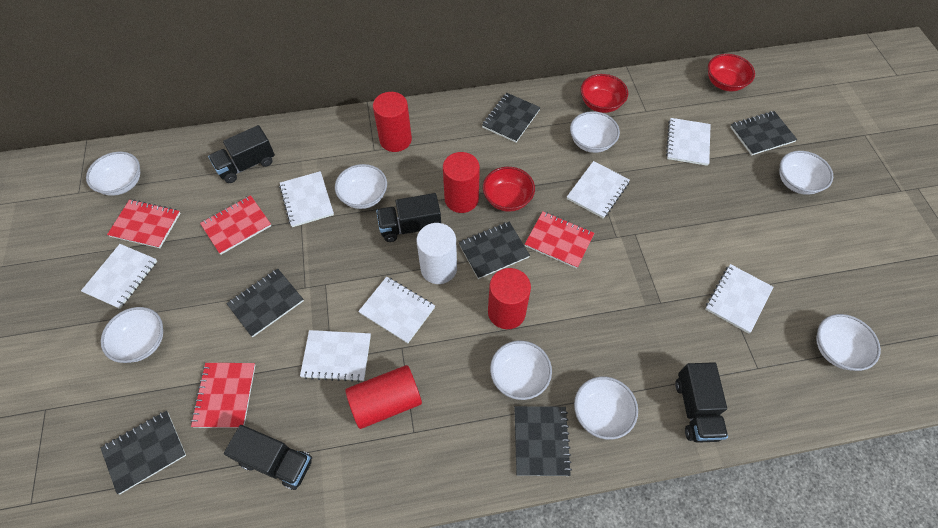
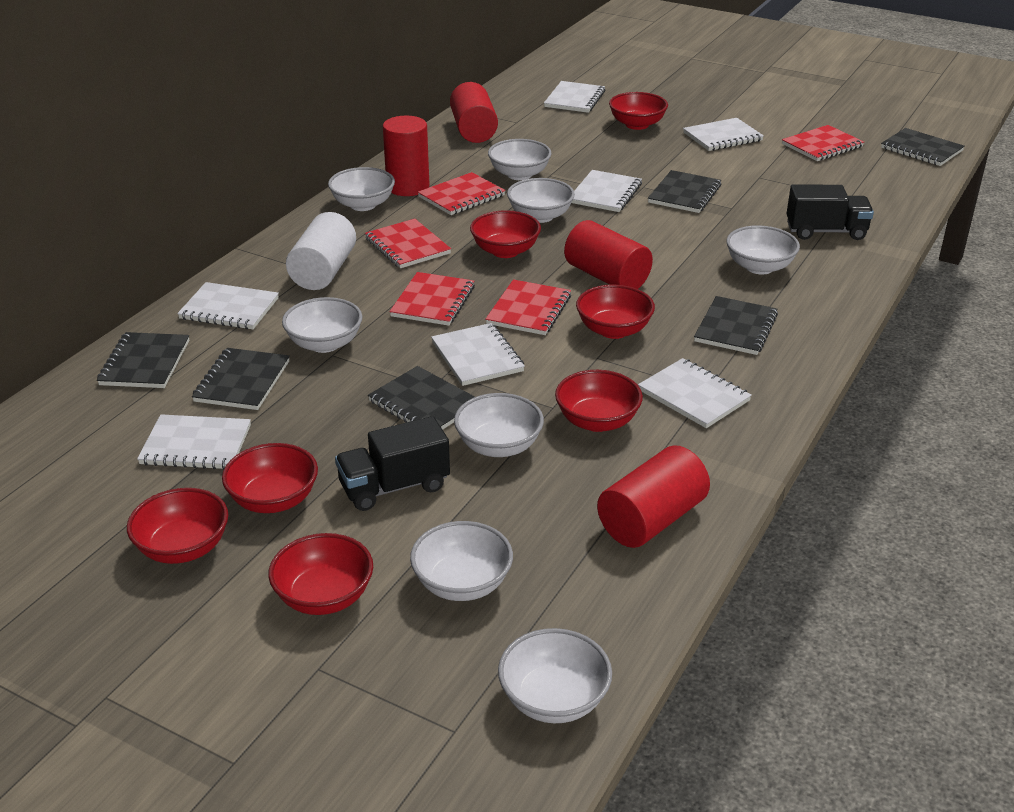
black truck: [208,125,275,183] [224,425,312,490] [376,193,441,242] [675,362,728,443] = 4 -> [335,416,450,511] [787,184,874,240] = 2
red bowl: [483,167,535,212] [581,74,628,113] [708,54,755,91] = 3 -> [127,488,228,564] [222,443,318,513] [268,533,373,615] [470,210,541,258] [555,370,643,432] [576,284,655,339] [609,92,668,130] = 7
red notebook: [107,199,181,248] [191,363,255,428] [200,195,271,255] [525,211,594,269] = 4 -> [365,219,451,268] [389,272,475,326] [418,172,506,215] [485,279,571,335] [782,125,864,161] = 5

